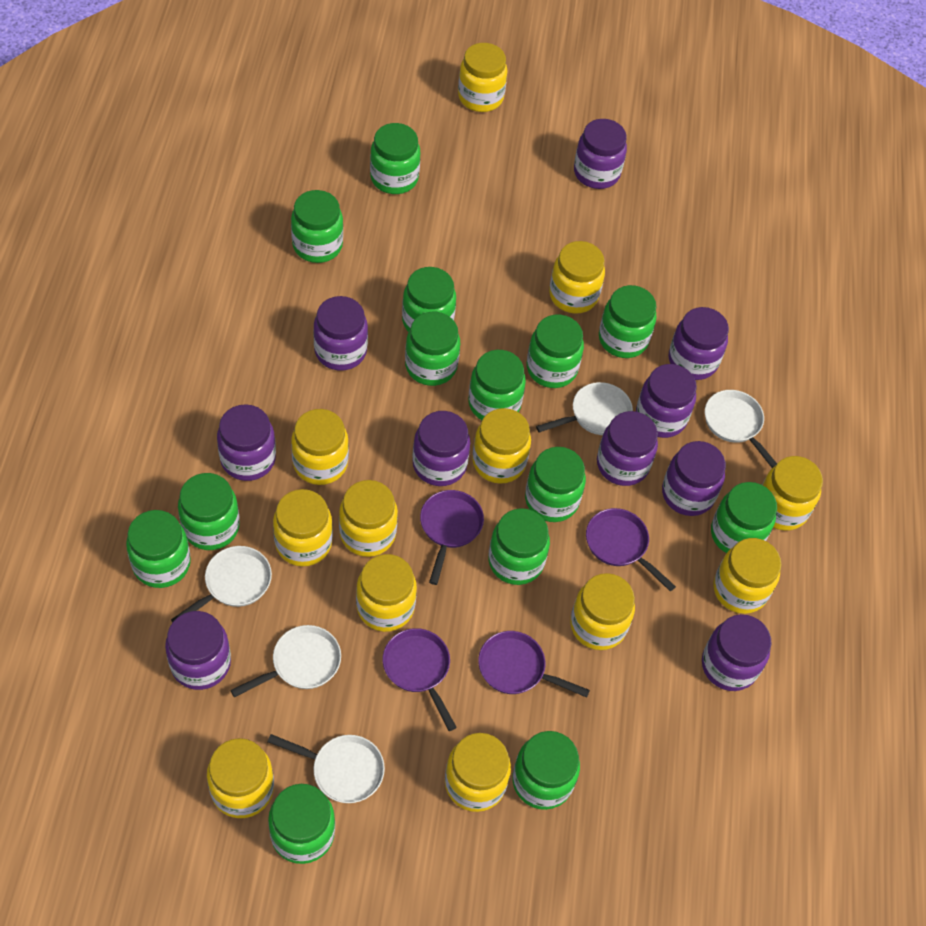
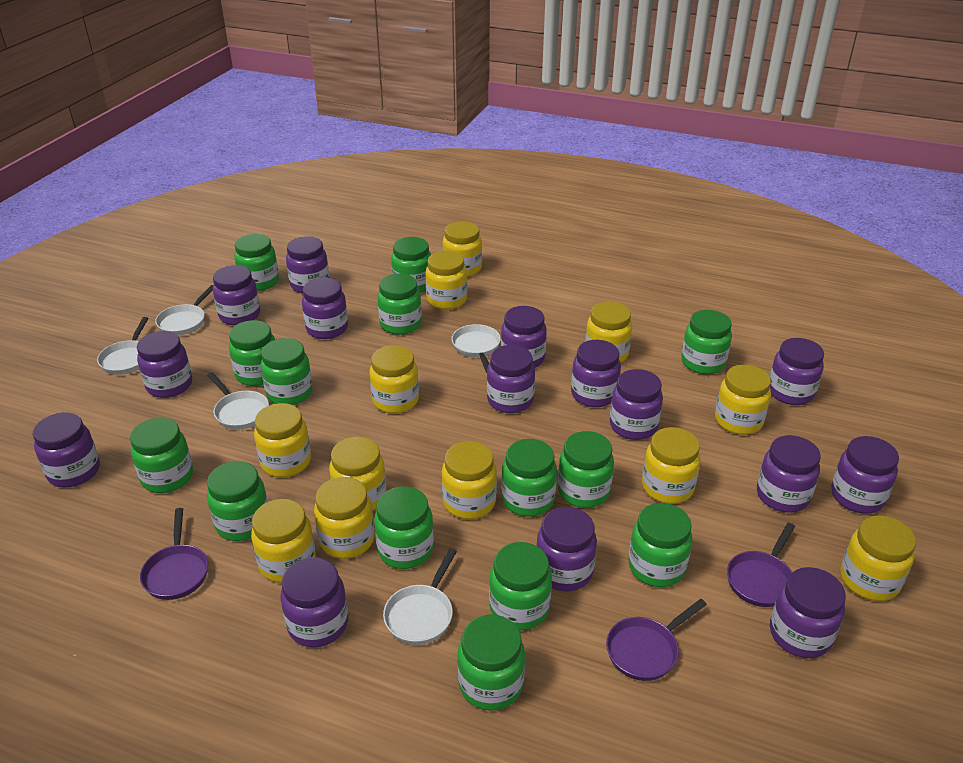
purple jar: [165,611,231,690] [217,404,276,481] [313,296,368,370] [413,411,470,486] [574,119,627,189] [597,411,658,486] [636,364,697,438] [662,441,726,516] [669,307,729,380] [702,614,772,691] = 10 -> [33,412,100,487] [137,331,192,398] [213,265,260,326] [280,557,348,647] [286,236,329,293] [302,278,348,339] [487,345,535,413] [501,306,547,368] [536,507,597,592] [571,340,621,407] [610,369,663,440] [757,435,821,513] [770,338,824,405] [770,567,846,658] [831,436,899,514] = 15
purple pan: [383,628,457,731] [420,490,484,585] [478,631,590,698] [586,508,676,591] = 4 -> [140,508,208,600] [606,599,707,681] [727,523,795,607] = 3

